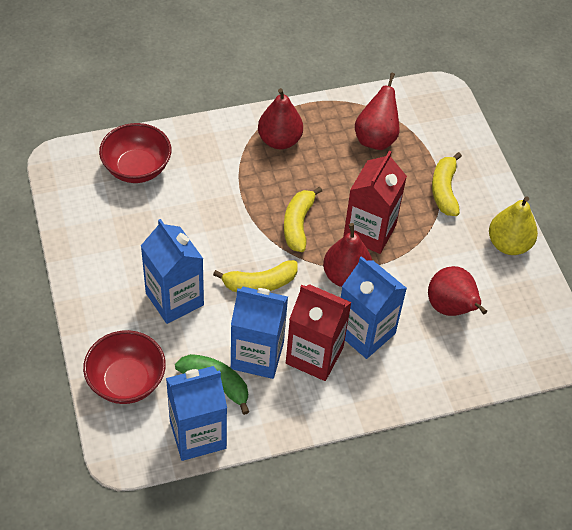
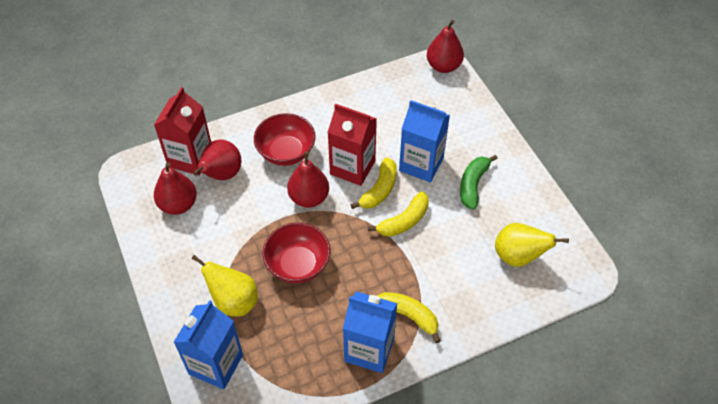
blue carton: [141,219,204,324] [166,366,227,461] [231,287,288,379] [341,256,407,359] = 4 -> [174,300,243,389] [343,291,398,373] [399,100,450,183] = 3
yellow pear: [489,196,538,255] = 1 -> [191,255,258,317] [495,223,569,267] = 2

